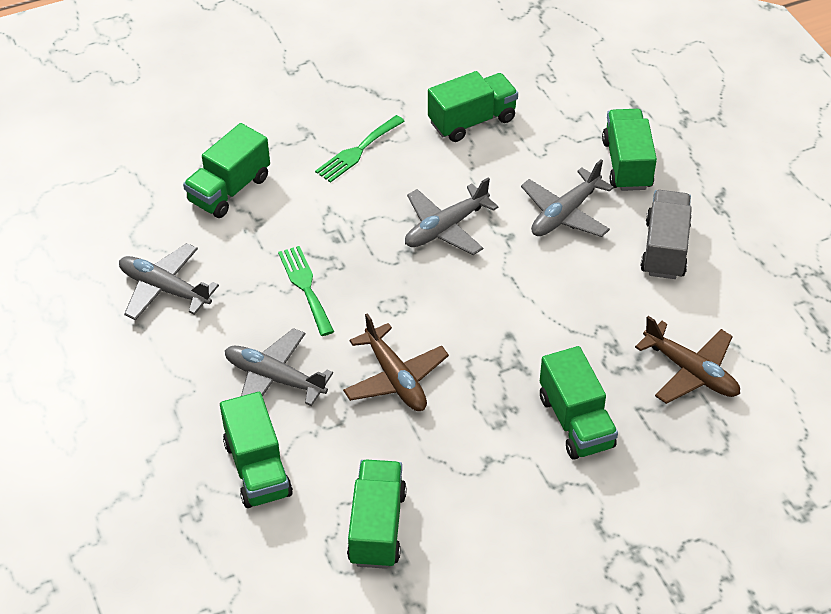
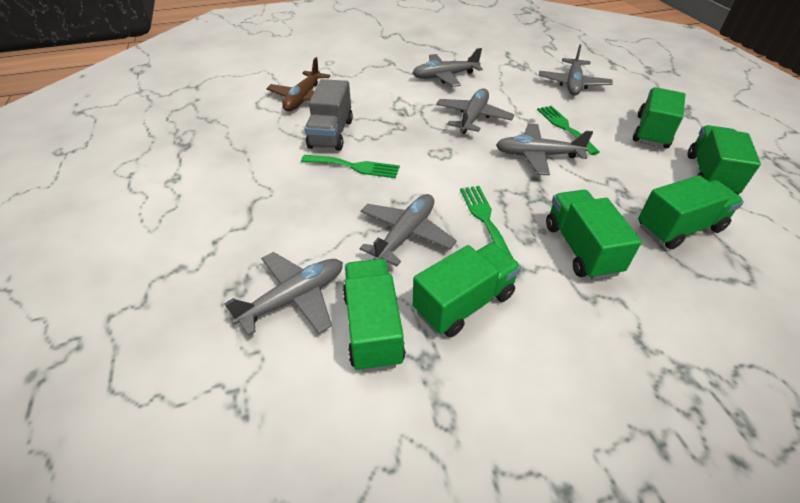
brown plane: [343,313,449,411] [635,316,740,404] = 2 -> [266,57,330,111] = 1
green fork: [278,246,334,336] [315,115,405,183] = 2 -> [301,155,400,178] [460,186,513,258] [537,106,600,155] = 3
grey plane: [119,243,219,320] [225,328,333,406] [405,177,499,255] [521,159,614,237] = 4 -> [224,252,343,336] [360,194,457,266] [412,48,483,87] [436,88,514,134] [496,124,593,175] [539,44,613,96] = 6

